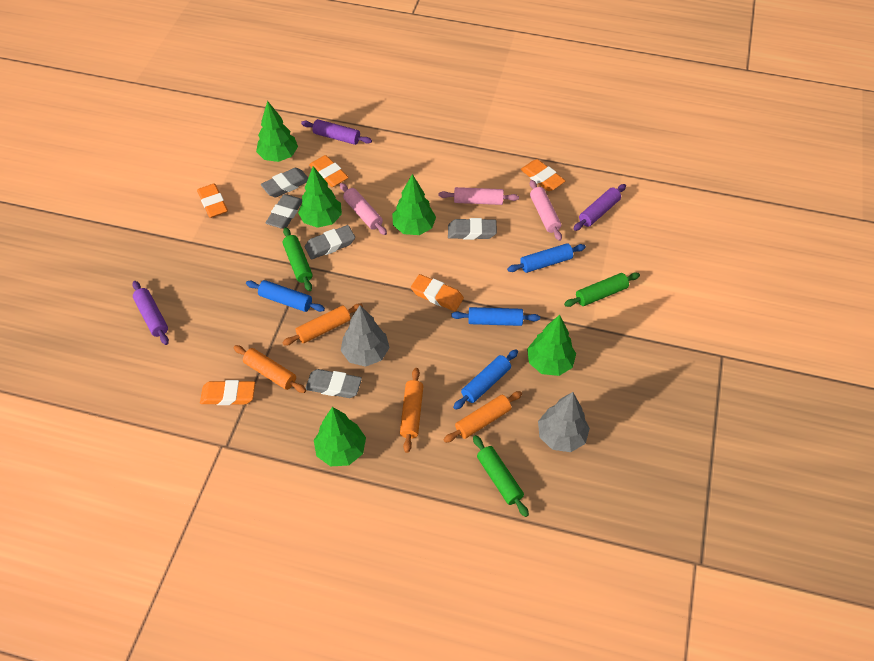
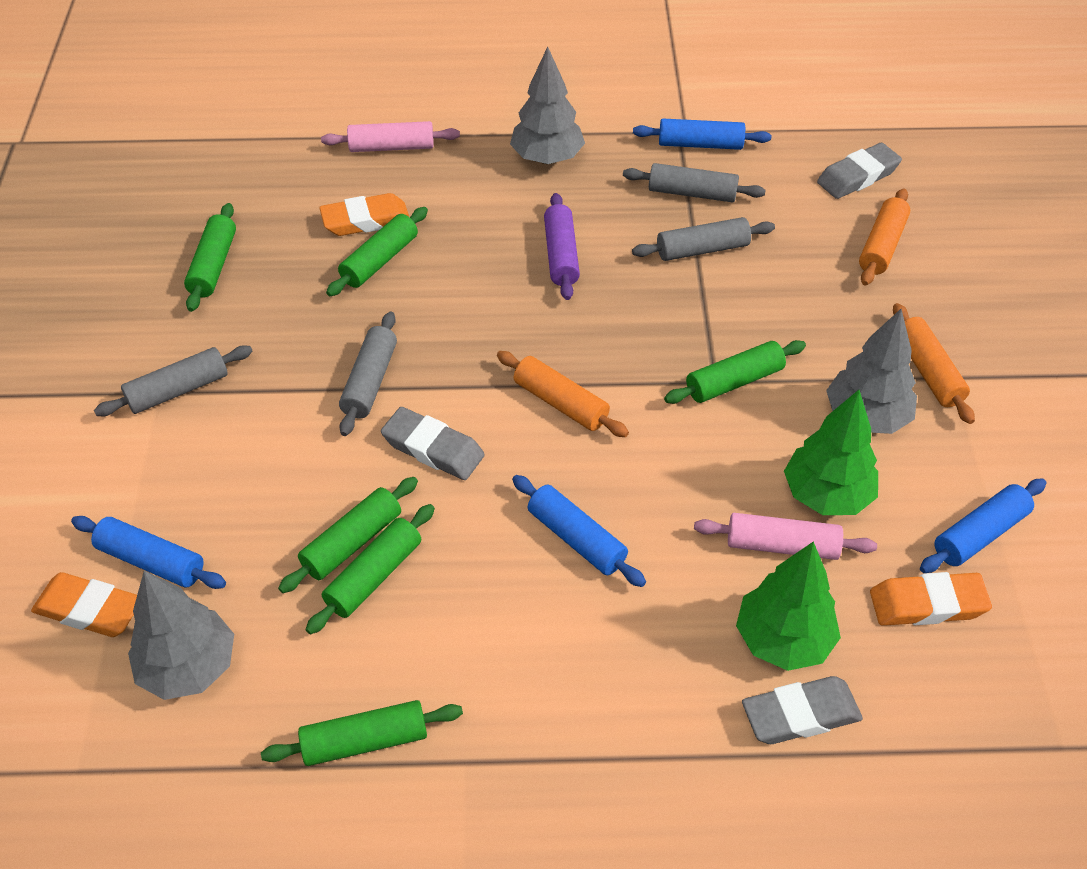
green rolling pin: [283,227,313,291] [473,435,529,517] [564,272,640,307] = 3 -> [184,203,236,312] [261,700,463,766] [278,477,418,593] [306,504,435,634] [326,207,428,296] [664,340,806,404] = 6
green tree: [256,101,298,162] [298,166,342,228] [314,407,366,466] [392,174,436,235] [527,315,576,376] = 5 -> [736,541,841,671] [784,390,878,515] = 2
grey eraser: [261,168,308,198] [266,194,302,229] [305,225,355,259] [305,369,362,398] [448,218,497,240] = 5 -> [381,407,485,480] [742,676,863,744] [817,143,902,199] = 3
grey rolling pin: none = 0 -> [94,345,253,416] [339,312,397,436] [623,163,766,202] [632,217,775,261] = 4
grey tree: [341,305,390,367] [538,392,590,452] = 2 -> [128,571,234,700] [510,47,585,164] [826,309,917,434] = 3
orange eraser: [197,183,228,218] [200,380,255,405] [309,155,349,187] [411,274,464,311] [521,159,565,191] = 5 -> [31,572,137,637] [319,193,409,236] [870,572,992,626] = 3
orange rolling pin: [234,345,306,393] [282,304,363,346] [400,368,423,453] [444,391,522,443] = 4 -> [497,351,629,437] [859,188,910,286] [893,303,975,424] = 3
pink rolling pin: [340,183,387,235] [439,187,519,205] [530,180,562,241] = 3 -> [321,121,460,152] [694,513,877,560] = 2
purple rolling pin: [132,281,169,345] [301,119,372,145] [574,184,626,231] = 3 -> [544,193,580,300] = 1

